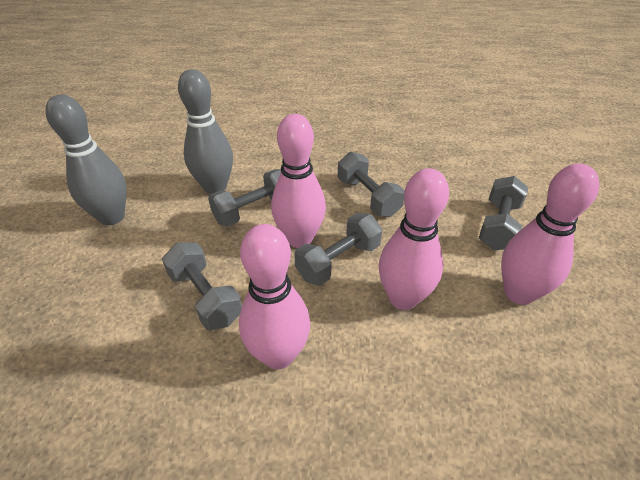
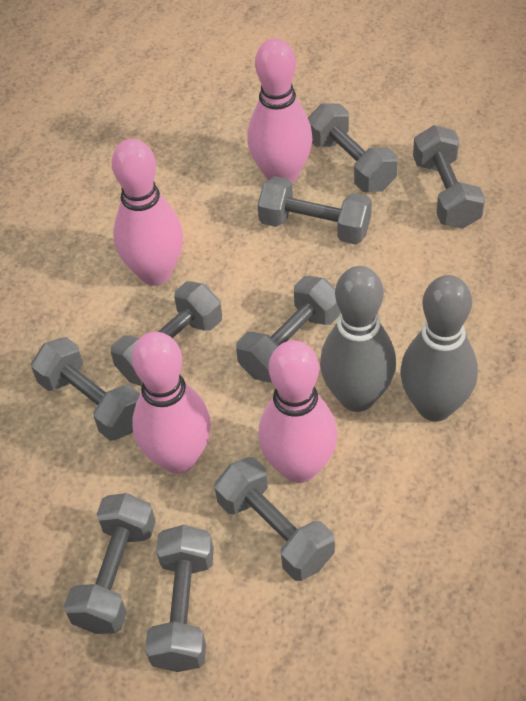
grey dumbbell: [162,242,242,330] [208,169,281,227] [294,213,382,286] [337,152,404,217] [479,176,528,250] = 5 -> [31,337,140,441] [64,493,156,634] [111,281,222,386] [145,525,214,672] [214,457,335,581] [236,276,340,383] [258,176,372,245] [308,103,398,192] [413,125,485,229] = 9

